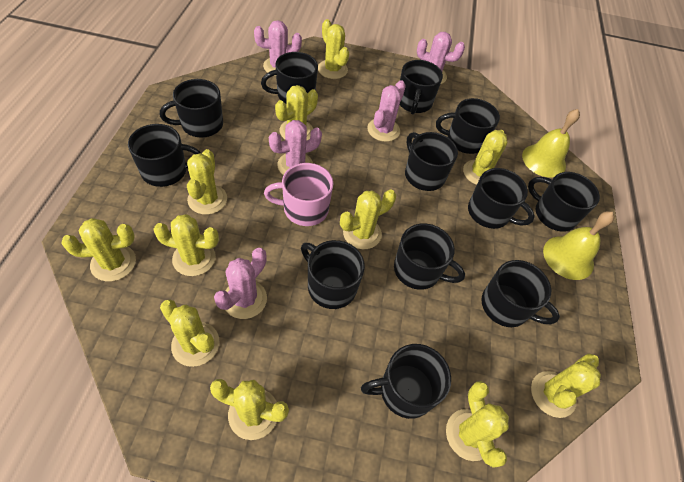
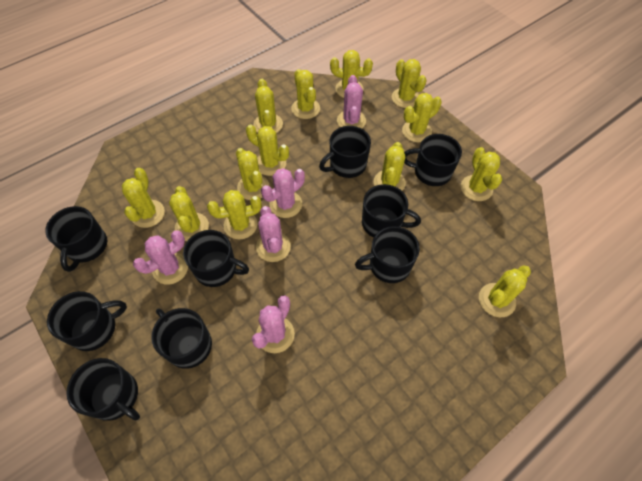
black mug: [128,124,201,187] [160,79,223,138] [261,52,318,104] [301,240,365,309] [361,344,451,419] [394,224,465,290] [400,60,443,114] [405,132,458,191] [436,98,500,154] [468,168,535,229] [481,260,560,327] [528,172,600,232] = 12 -> [45,206,107,272] [47,291,127,351] [66,358,140,421] [151,308,212,369] [183,230,249,287] [319,126,371,178] [355,226,420,283] [362,184,421,238] [404,134,462,186] = 9
pink mug: [264,163,333,226] = 1 -> none = 0
yellow bell: [522,109,580,178] [543,211,614,280] = 2 -> none = 0
yellow cactus: [61,218,136,281] [153,214,219,276] [160,299,219,367] [187,149,227,215] [210,379,289,440] [275,85,318,141] [318,19,349,79] [340,190,396,249] [446,381,509,468] [463,130,507,185] [531,353,601,418] = 11 -> [122,168,165,228] [169,186,209,241] [207,190,262,240] [236,148,269,200] [246,124,289,176] [253,79,283,133] [291,69,320,119] [330,50,373,98] [374,142,406,191] [392,59,427,108] [402,93,442,142] [461,147,502,201] [479,266,531,317] = 13

